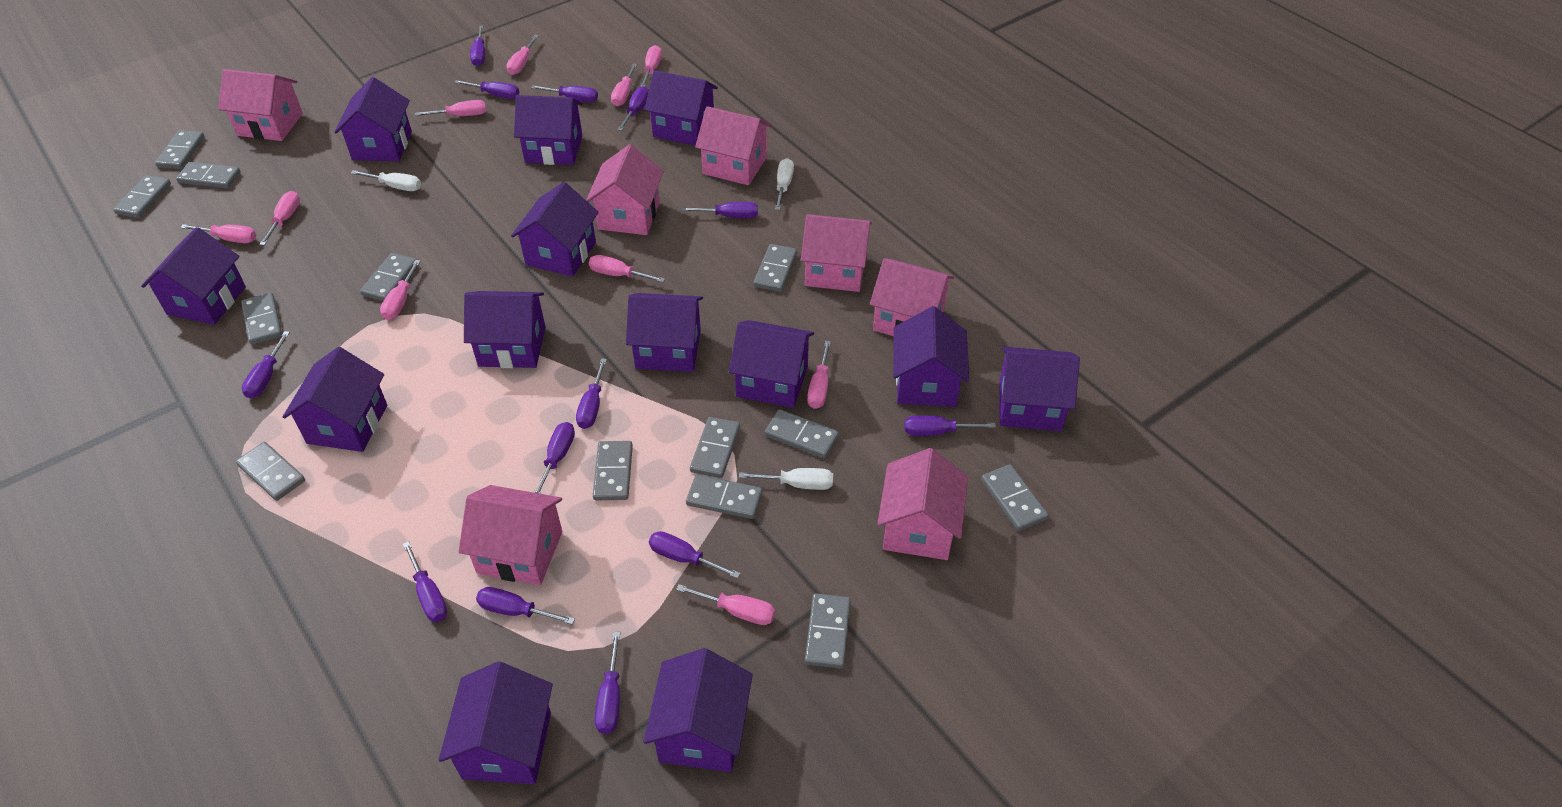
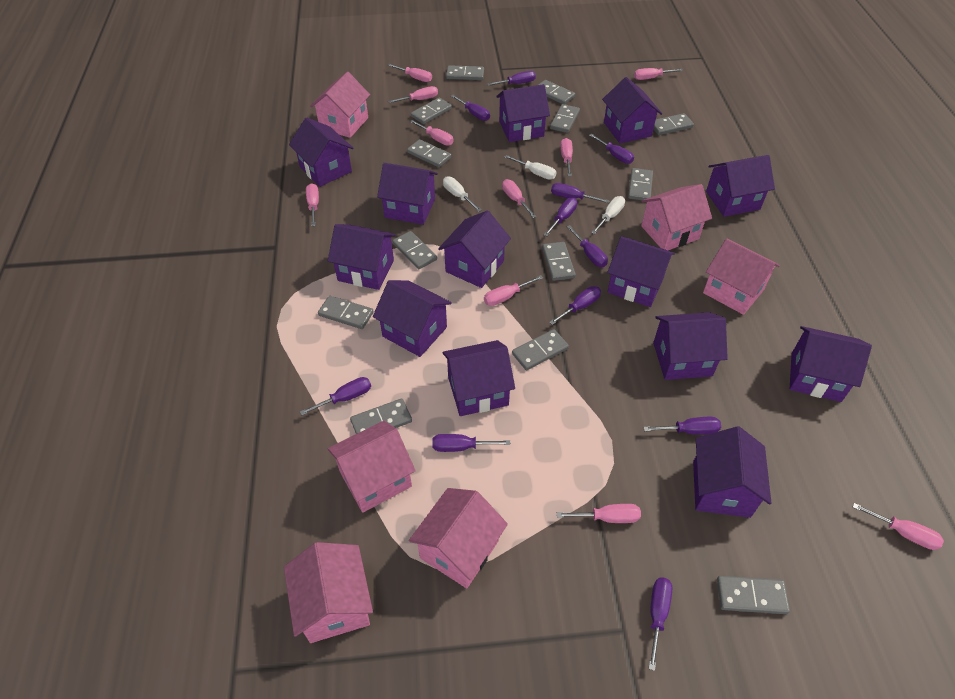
pink house: [218,69,303,141] [459,485,562,585] [586,144,664,235] [695,106,772,185] [801,214,872,292] [870,258,954,336] [877,448,968,560] = 7 -> [284,542,373,643] [310,72,370,138] [328,421,416,513] [409,488,508,588] [641,184,712,250] [703,239,780,315] = 6
purple screwdriver: [242,331,290,399] [403,541,447,622] [454,80,519,99] [470,26,485,66] [476,587,575,624] [531,85,598,102] [534,422,575,494] [576,358,607,429] [595,632,620,734] [618,86,649,131] [649,531,740,579] [682,202,758,218] [904,415,996,436] = 13 -> [300,377,371,415] [432,434,511,452] [451,95,490,121] [487,71,536,86] [544,198,577,236] [549,286,601,325] [551,183,610,203] [567,225,608,267] [589,134,634,164] [643,417,721,435] [648,577,672,671] = 11

